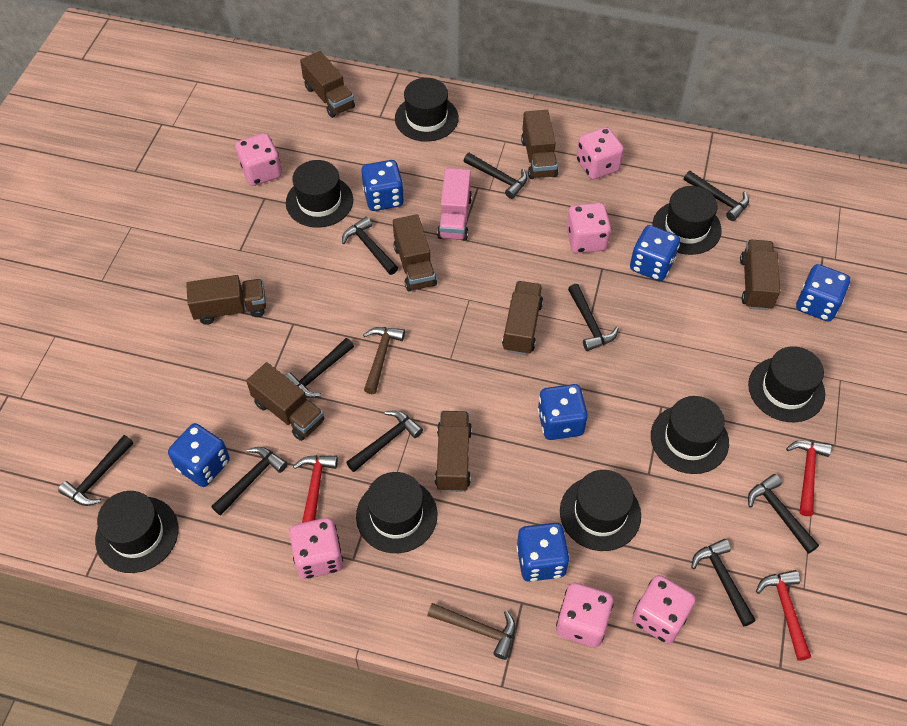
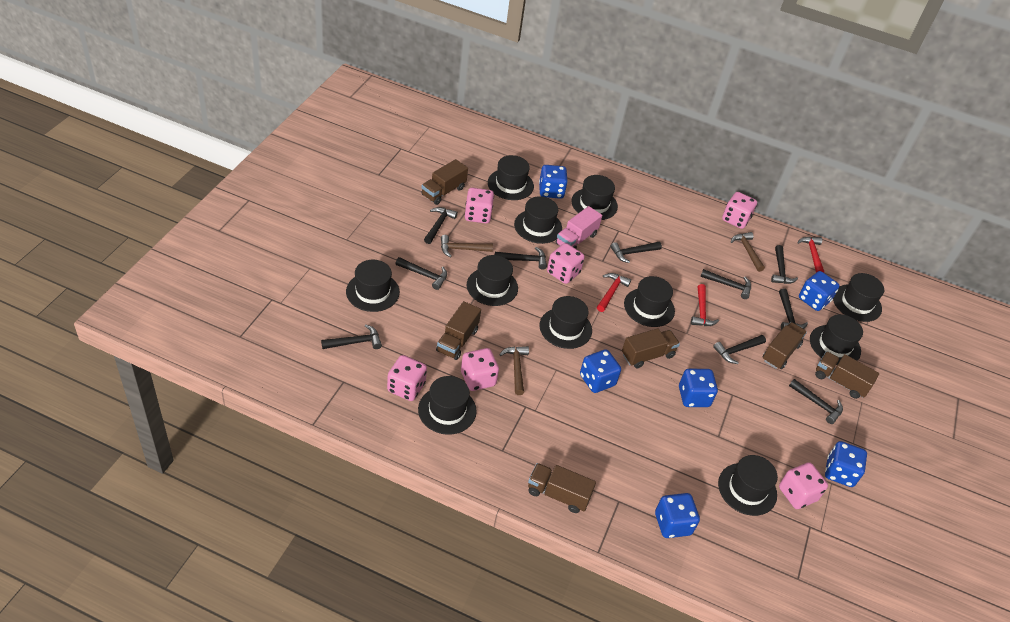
black hat: [95,491,179,573] [286,160,353,228] [356,472,437,553] [395,78,459,142] [560,470,641,551] [651,396,729,474] [652,186,722,255] [748,346,825,422] = 8 -> [346,260,400,312] [418,376,477,435] [467,255,518,306] [488,155,534,200] [514,196,562,244] [539,296,592,349] [571,175,618,220] [624,276,675,327] [718,455,778,516] [810,314,863,365] [833,273,884,322] = 11
brown hammer: [363,327,405,394] [428,603,516,660] = 2 -> [441,235,493,257] [499,346,529,395] [731,232,765,272] = 3
brown truck: [186,275,266,325] [246,362,324,441] [300,51,355,118] [393,214,437,291] [435,411,472,492] [502,281,543,355] [521,110,558,179] [740,240,780,310] = 8 -> [421,159,468,205] [436,301,481,360] [528,463,596,513] [622,328,680,368] [763,322,807,369] [815,351,879,399] = 6

